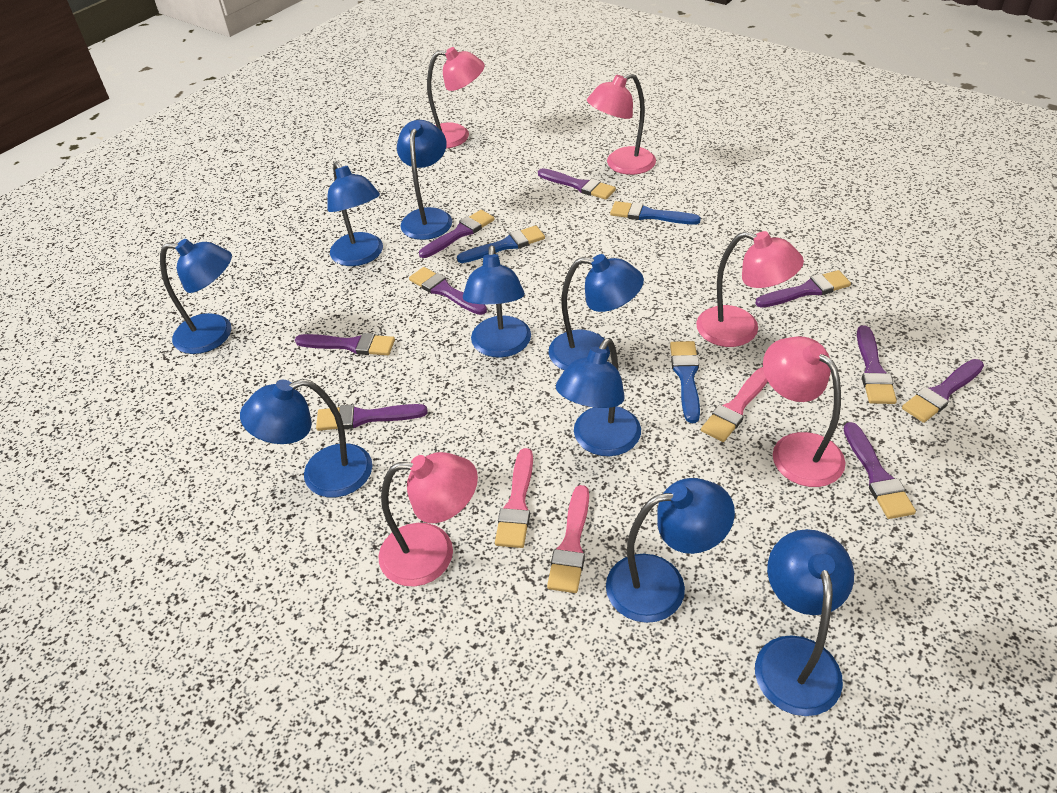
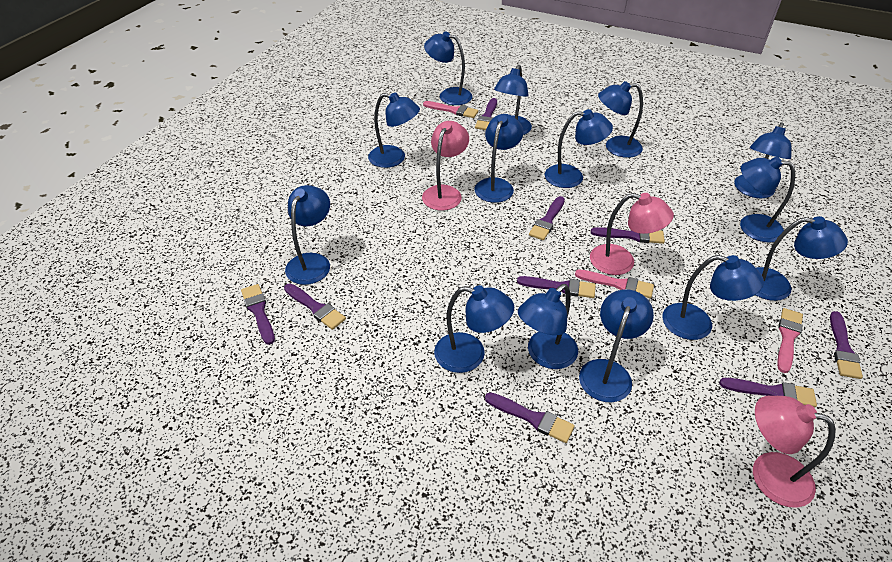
blue brush: [457,225,545,263] [610,201,701,225] [670,341,700,423] = 3 -> none = 0
blue lamp: [160,239,232,354] [240,379,372,497] [327,161,383,266] [397,120,452,240] [463,245,531,358] [549,254,644,370] [556,338,641,456] [606,478,735,623] [755,529,854,716] = 9 -> [285,185,330,285] [368,93,420,168] [424,32,472,105] [434,285,514,373] [474,114,523,203] [494,65,532,135] [518,284,578,369] [545,109,613,188] [579,289,654,402] [598,81,643,158] [662,255,764,340] [734,122,792,198] [740,156,795,242] [755,216,848,301] = 14
pink lamp: [378,452,478,586] [427,47,485,148] [587,73,656,175] [696,231,804,347] [763,336,845,487] = 5 -> [422,121,469,210] [590,193,674,275] [753,396,836,508] = 3

